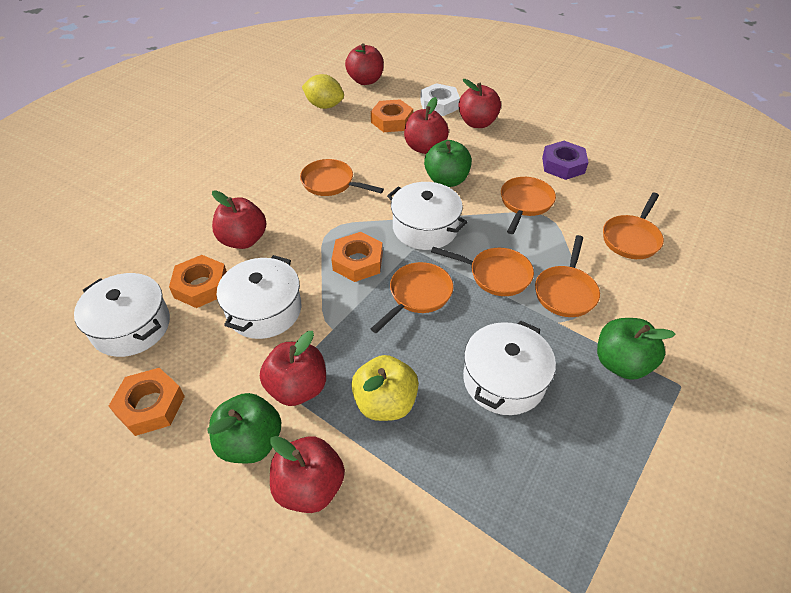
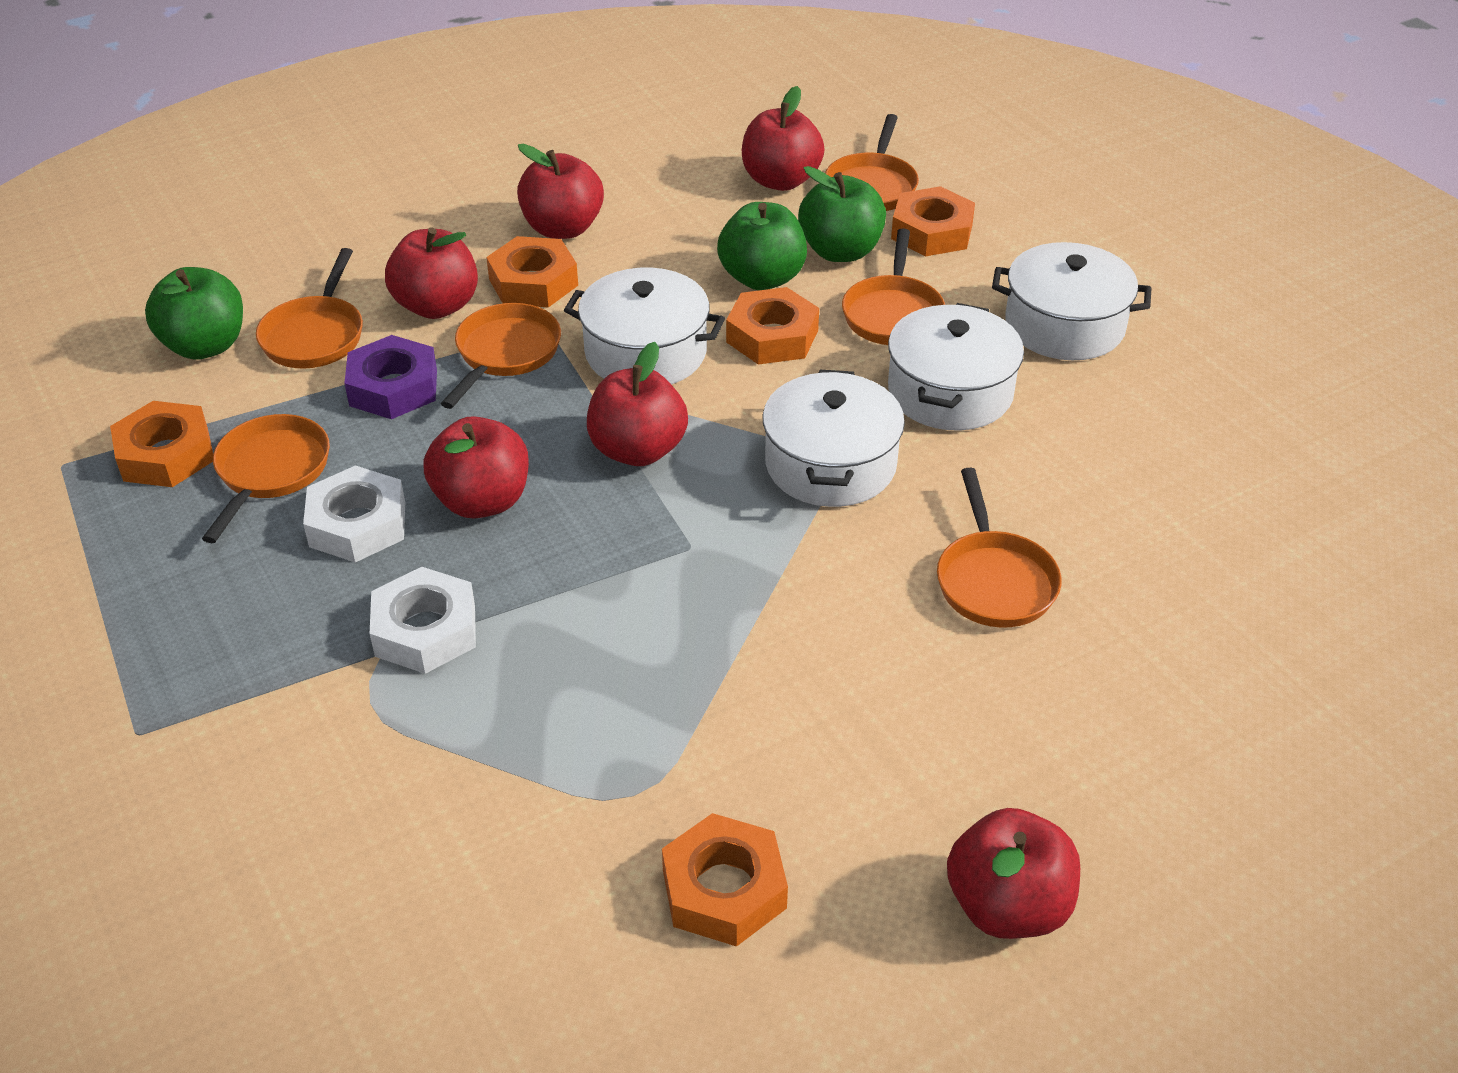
orange nut: [109,368,185,436] [169,255,227,308] [331,232,383,282] [371,99,413,132] = 4 -> [110,401,213,487] [486,236,578,308] [662,813,788,947] [726,287,819,365] [891,186,975,256] = 5
white nut: [420,83,460,116] = 1 -> [303,465,405,562] [370,567,476,674] = 2
yellow apple: [351,355,419,421] = 1 -> none = 0
yellow lemon: [302,74,344,109] = 1 -> none = 0

